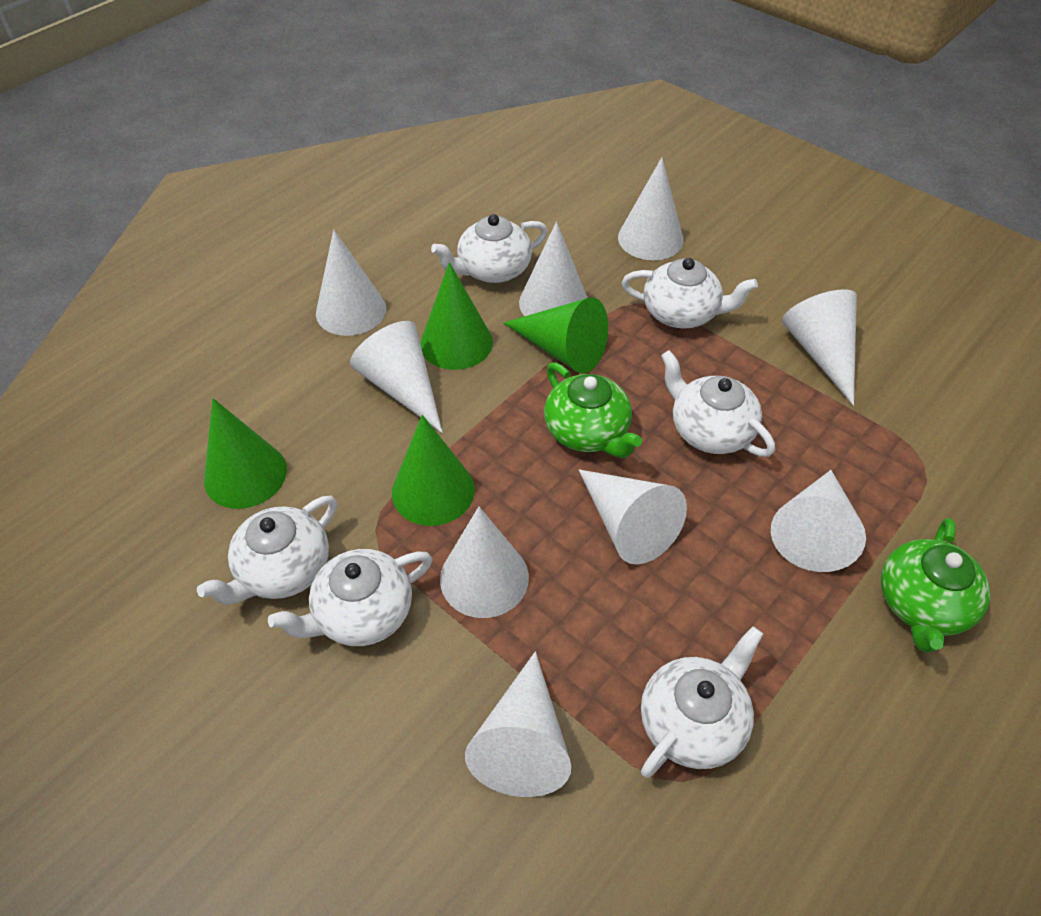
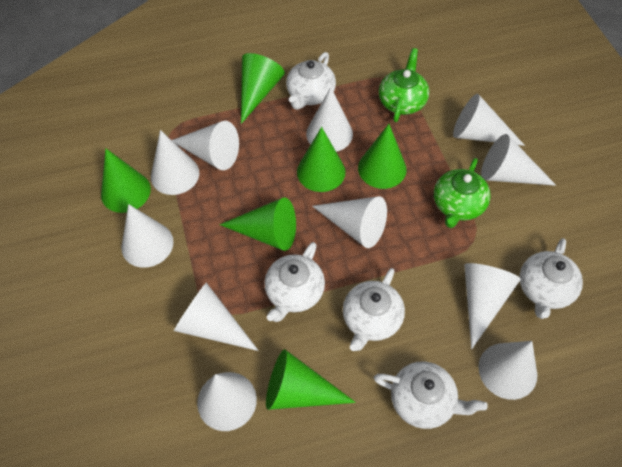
green cone: [204,398,287,509] [392,415,475,526] [420,262,493,370] [504,297,608,373] = 4 -> [101,148,151,213] [219,198,296,251] [241,53,285,124] [266,349,356,410] [297,127,345,192] [358,124,407,189] = 6
white cone: [316,230,386,336] [350,321,443,433] [440,507,529,618] [465,651,572,797] [519,222,588,316] [579,469,687,565] [618,157,684,260] [771,470,866,572] [782,289,857,405] = 9 -> [121,204,174,268] [151,130,199,195] [172,121,239,170] [174,283,259,351] [197,372,257,431] [306,87,353,152] [312,196,387,248] [453,94,525,146] [464,263,521,349] [478,341,537,400] [481,134,556,186] = 11
white teapot: [197,496,337,605] [268,549,433,646] [431,214,548,283] [622,258,758,329] [641,626,763,778] [661,350,775,457] = 6 -> [264,242,325,322] [286,52,336,110] [343,268,405,351] [374,362,488,429] [519,238,583,319] = 5

